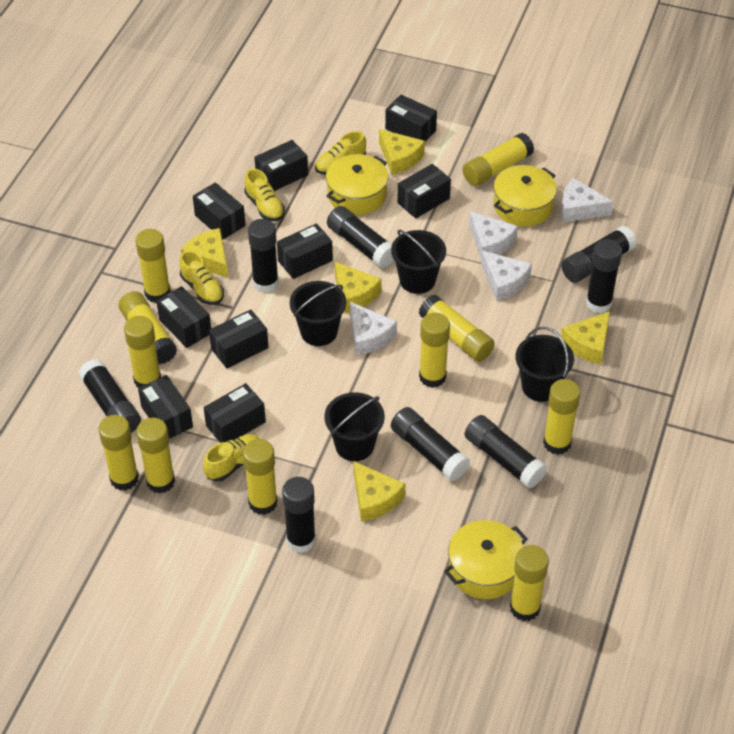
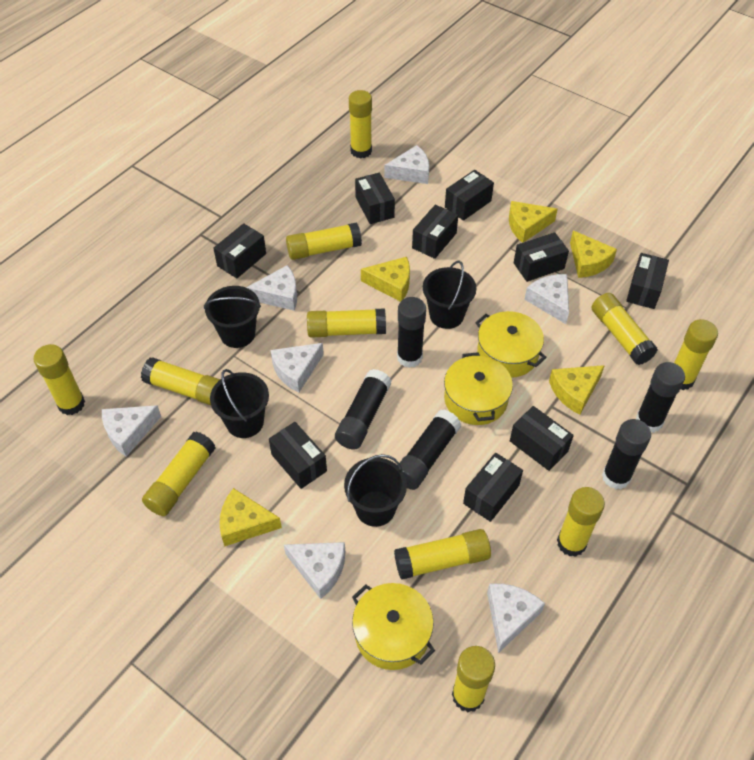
black glue stick: [78,359,141,433] [248,219,279,293] [282,477,316,553] [327,206,394,268] [391,407,470,481] [465,415,547,488] [561,226,637,283] [586,239,622,314] = 8 -> [335,369,392,450] [397,297,426,368] [400,409,461,490] [602,419,651,489] [636,362,685,433] = 5
white cheese: [350,302,397,355] [469,211,518,258] [481,250,532,301] [561,178,613,222] = 4 -> [102,405,161,457] [246,265,297,311] [270,343,324,393] [284,542,345,599] [384,145,429,184] [487,583,545,653] [524,274,569,324] = 7
yellow shoe: [180,250,224,305] [203,434,260,481] [244,168,285,221] [315,131,366,175] = 4 -> none = 0

